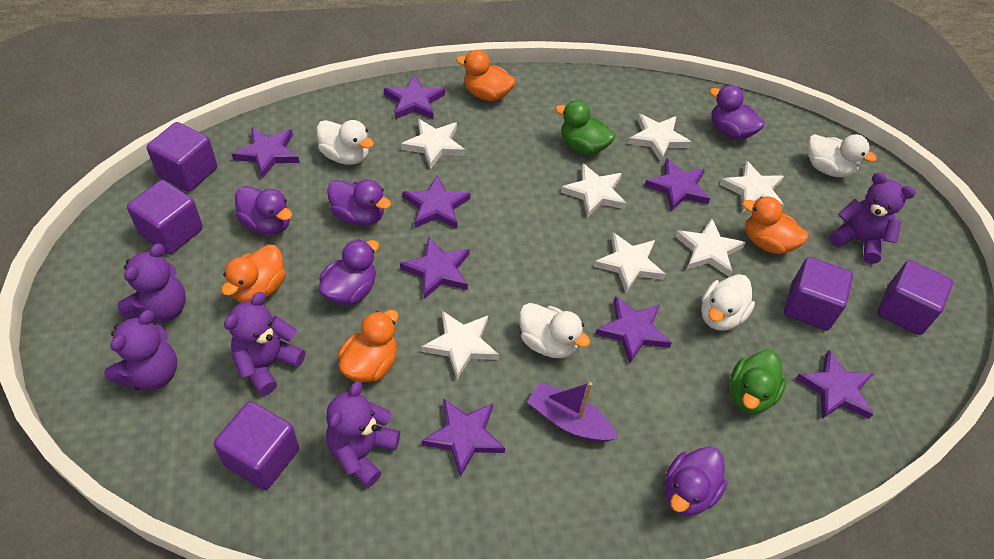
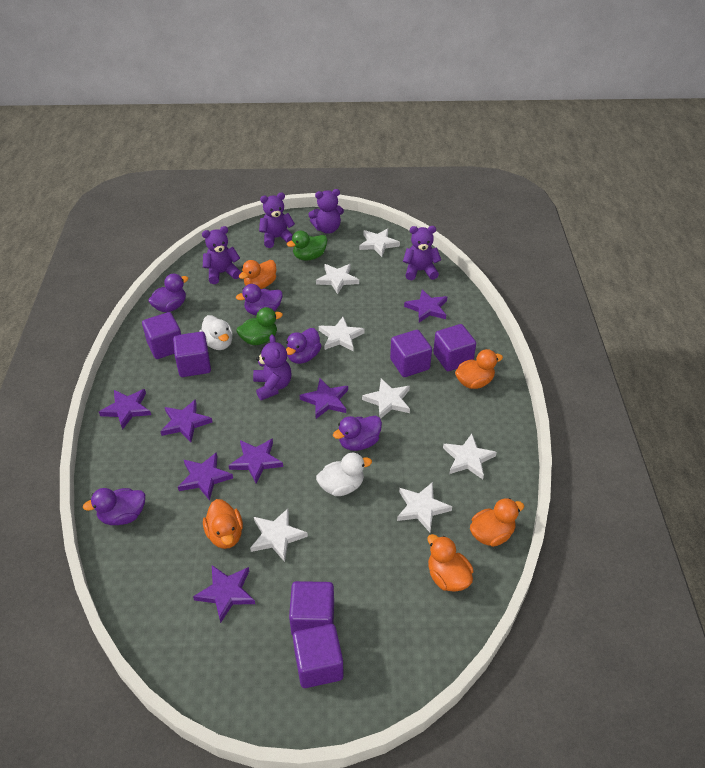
orange duck: [221,245,286,303] [338,310,398,382] [456,50,516,101] [742,196,808,254] = 4 -> [203,499,243,549] [239,260,276,289] [427,534,473,592] [455,349,503,389] [470,498,524,547] = 5
purple boat: [527,382,618,442] = 1 -> none = 0
purple cube: [127,180,203,255] [146,122,217,192] [214,401,299,490] [784,257,853,331] [877,260,953,335] = 5 -> [142,312,181,359] [173,332,211,377] [289,581,334,636] [293,624,343,688] [390,330,432,377] [433,324,476,371] = 6
purple star: [232,127,300,179] [384,74,445,120] [400,237,470,299] [403,175,471,229] [422,398,505,477] [595,296,672,363] [644,158,710,211] [796,350,873,419] = 8 -> [99,389,151,430] [160,399,212,442] [178,452,233,501] [193,565,255,623] [228,438,283,483] [300,378,348,419] [404,289,447,322] = 7
white duck: [317,120,374,165] [519,303,591,358] [701,274,755,331] [808,134,877,177] = 4 -> [199,315,233,350] [316,453,372,496] = 2

